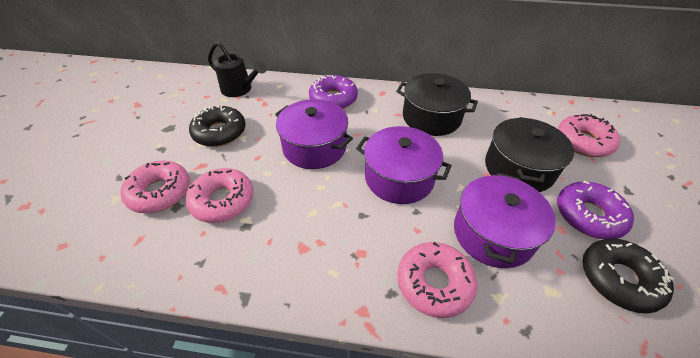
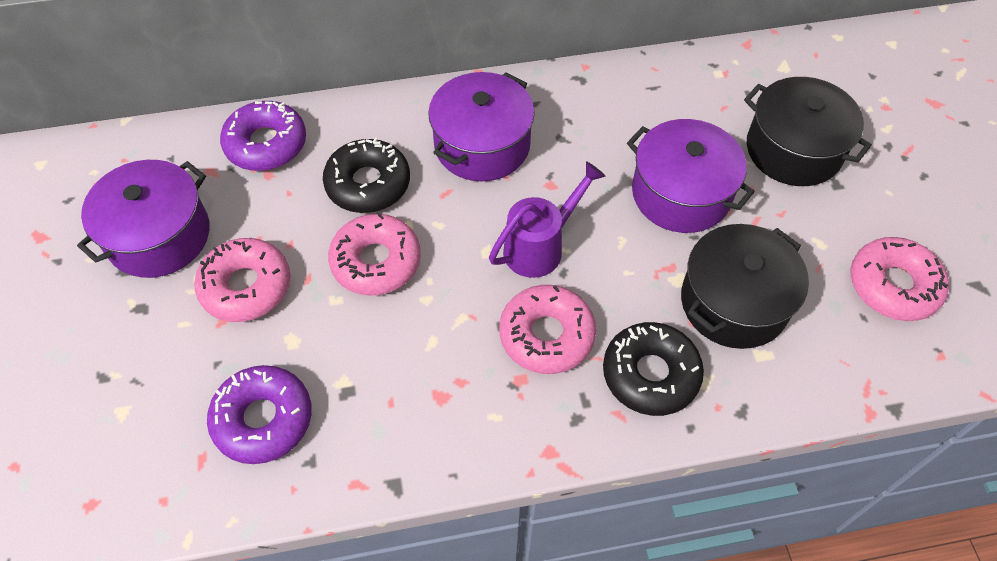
black watering can: [208,42,267,97] = 1 -> none = 0
purple watering can: none = 0 -> [489,161,605,278] = 1

